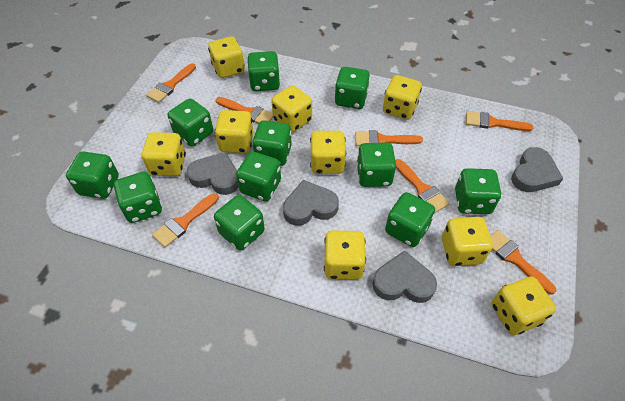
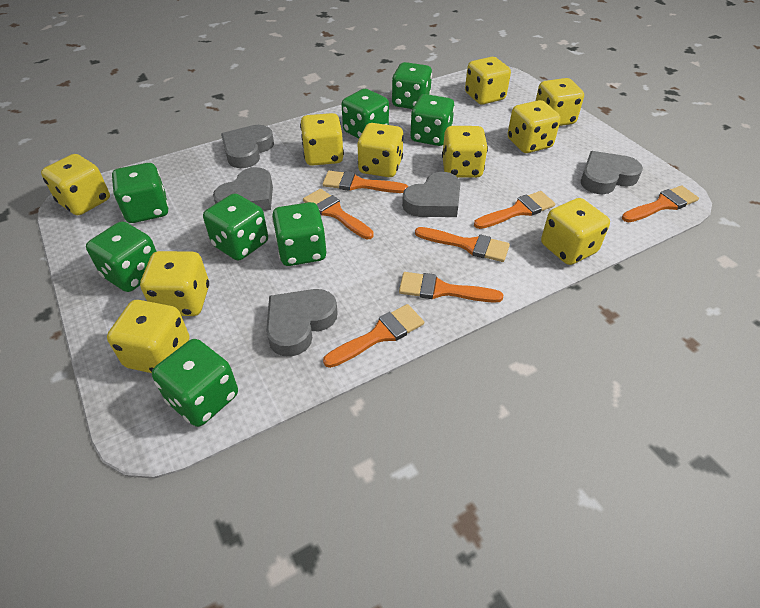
green dice: [66,152,119,199] [114,171,162,223] [168,98,213,146] [214,195,265,250] [236,151,281,201] [247,51,280,91] [252,120,292,166] [335,67,370,109] [357,142,396,187] [385,192,435,247] [455,168,501,214] = 11 -> [86,221,157,292] [112,163,169,223] [152,339,238,427] [203,193,268,261] [272,202,326,266] [342,89,389,139] [392,62,432,109] [410,94,455,146] = 8
grey heart: [187,152,239,195] [283,180,339,226] [372,251,437,303] [511,147,564,192] = 4 -> [213,167,273,211] [221,125,274,168] [266,289,338,357] [402,172,461,217] [581,151,643,194] = 5
yellow dice: [142,132,186,176] [208,36,245,78] [215,110,254,153] [271,85,312,132] [310,131,346,174] [324,230,366,280] [383,75,422,120] [442,217,493,266] [492,277,556,335] = 9 -> [41,154,110,215] [107,300,189,373] [140,251,209,316] [300,113,344,166] [358,123,404,177] [442,126,488,178] [465,57,511,105] [508,100,561,153] [536,78,584,126] [541,198,610,265] = 10

